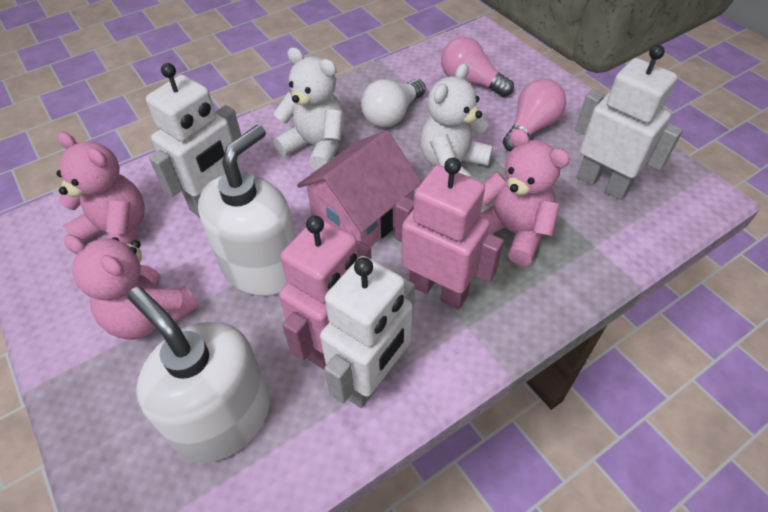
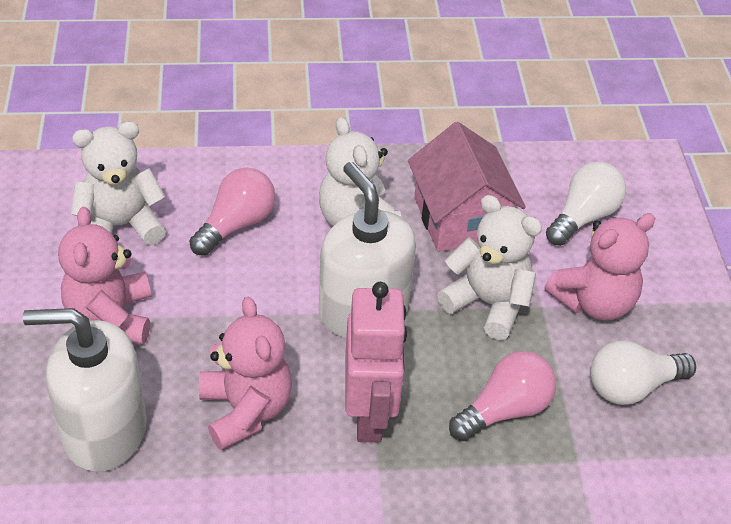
pink robot: [279,216,372,369] [395,158,504,309] = 2 -> [345,282,407,442] = 1
white light bulb: [361,79,426,127] = 1 -> [546,162,626,246] [591,340,696,405] = 2
white robot: [146,63,241,217] [320,256,415,408] [575,45,683,200] = 3 -> none = 0
white teddy bear: [273,47,345,170] [420,63,493,179] = 2 -> [71,121,166,245] [319,117,401,226] [437,195,542,340] = 3

